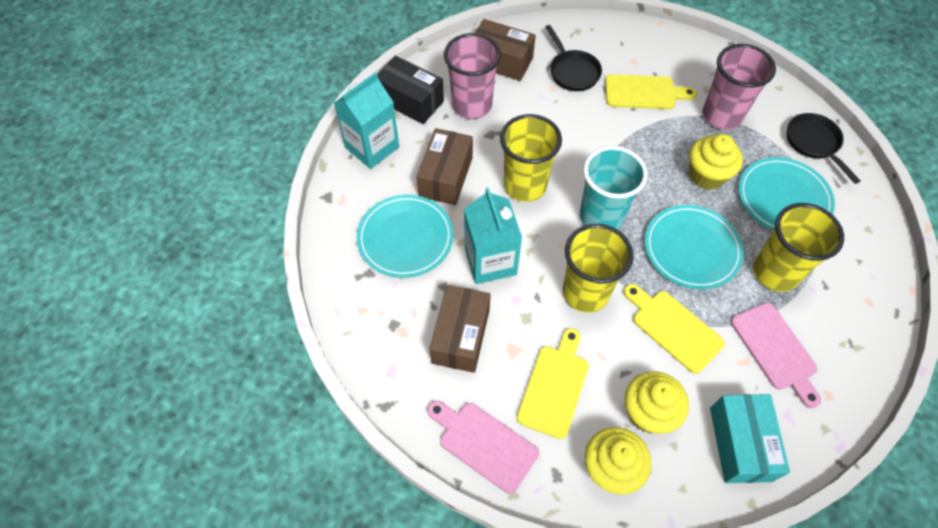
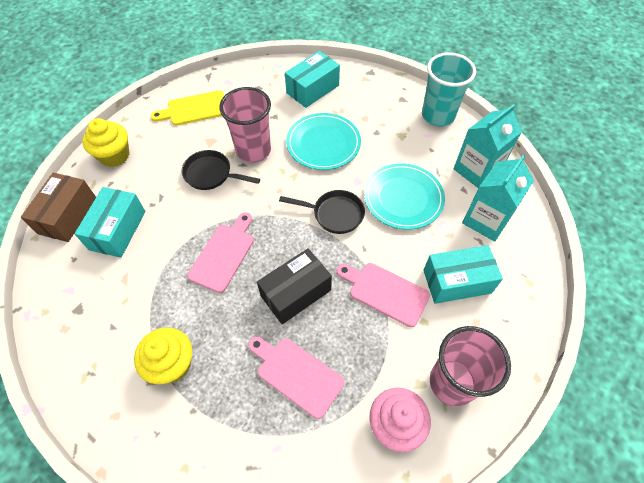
brown box: [416,128,473,205] [429,285,491,373] [475,19,536,81] = 3 -> [21,173,96,242] = 1
pink cupcake: none = 0 -> [369,388,431,452] = 1
pink cutting board: [427,401,539,494] [731,303,821,408] = 2 -> [187,212,254,293] [248,337,344,419] [337,263,430,327] = 3
turquoise box: [710,394,790,483] = 1 -> [75,187,146,258] [285,51,340,108] [423,245,503,304] = 3
turquoise plate: [357,195,453,278] [645,205,744,289] [738,157,835,230] = 3 -> [286,113,361,170] [364,163,445,230] = 2
yellow cup: [500,114,562,202] [563,224,634,313] [753,203,844,292] = 3 -> none = 0
yellow cupcake: [585,427,651,494] [625,371,689,434] [689,134,743,190] = 3 -> [82,118,129,167] [134,328,192,384] = 2
yellow cutting board: [517,328,589,439] [605,74,697,109] [624,284,725,374] = 3 -> [151,90,224,125] = 1

